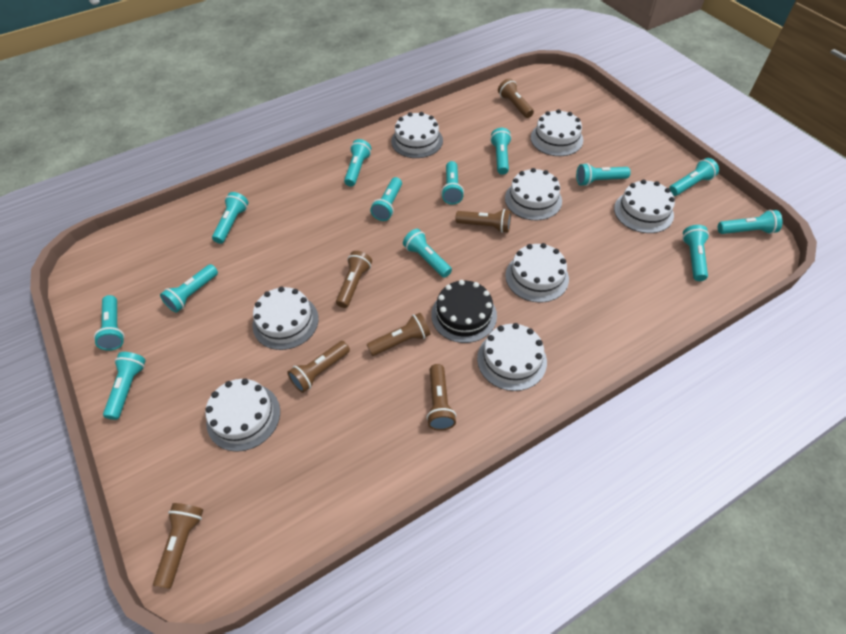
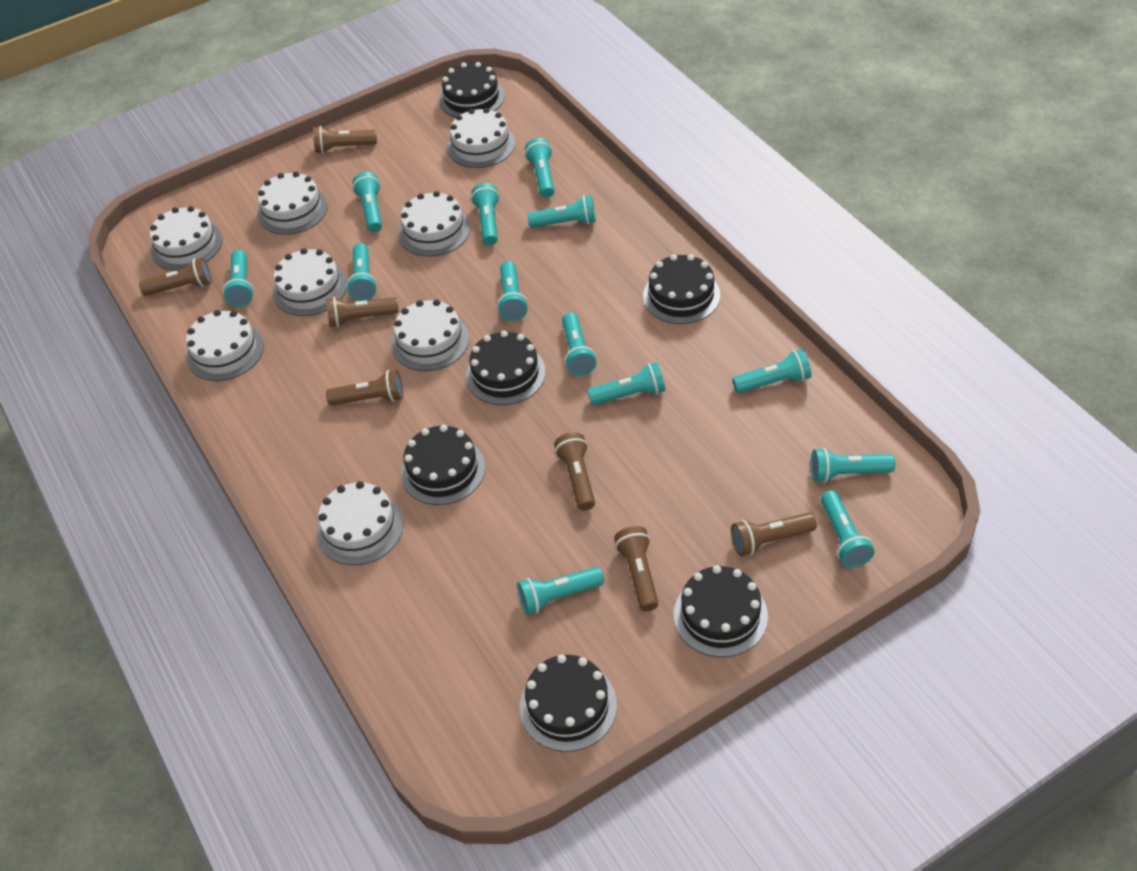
black cake: [431,280,497,343] = 1 -> [401,425,485,505] [439,62,505,118] [466,330,546,405] [520,654,617,752] [643,254,720,324] [674,565,768,657] = 6

